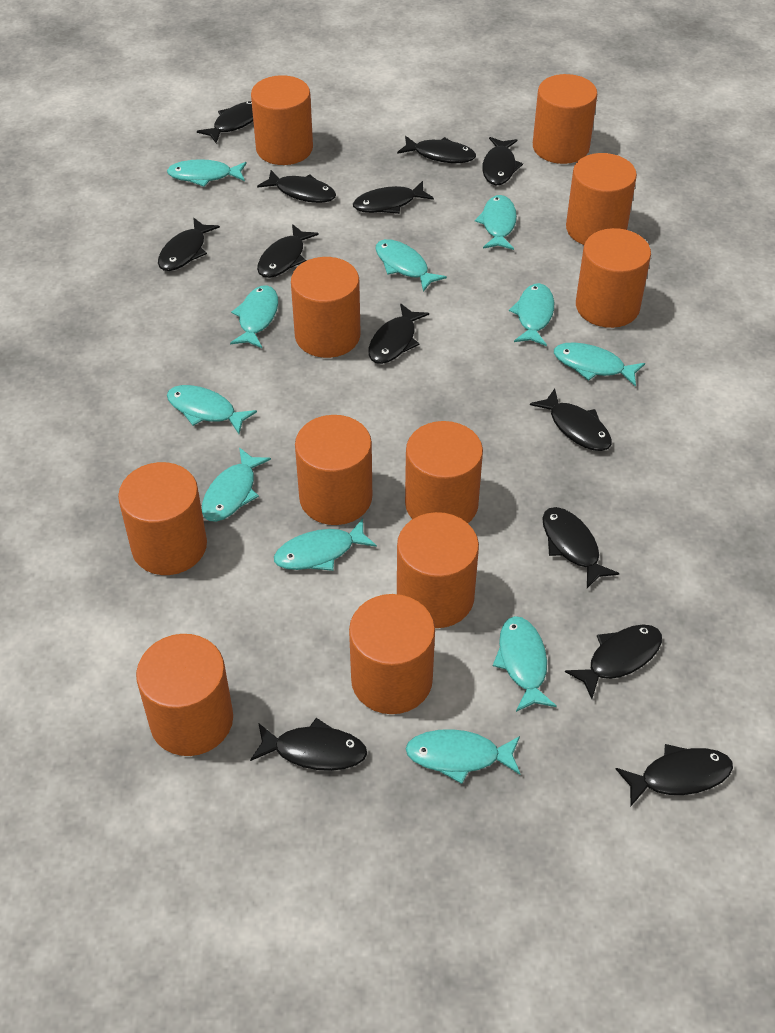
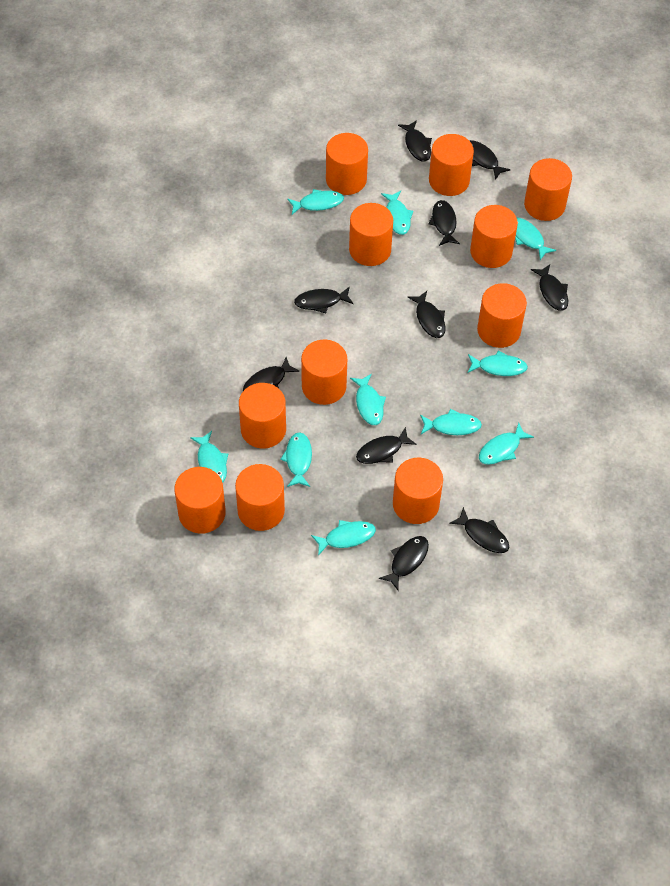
black fish: [158,218,220,271] [197,101,253,143] [250,718,367,771] [257,170,336,203] [257,224,319,278] [353,181,434,214] [368,303,429,364] [397,136,476,163] [482,137,523,185] [530,389,612,451] [542,507,619,588] [565,625,662,699] [616,744,733,807] = 13 -> [243,357,299,391] [294,286,354,313] [356,427,417,464] [379,536,429,591] [398,120,432,161] [407,291,446,338] [428,200,460,246] [449,507,509,553] [470,140,511,180] [531,264,568,311] = 10
turquoise fish: [167,159,247,187] [167,385,257,434] [202,447,271,522] [230,285,278,348] [274,519,377,571] [375,239,447,292] [406,729,520,784] [475,195,517,250] [493,616,557,712] [509,283,554,346] [554,342,645,387] = 11 -> [190,431,228,483] [280,432,312,487] [287,189,344,214] [311,520,376,556] [350,374,386,425] [381,191,414,235] [420,409,482,435] [467,351,528,376] [479,422,534,465] [515,217,556,260] = 10

